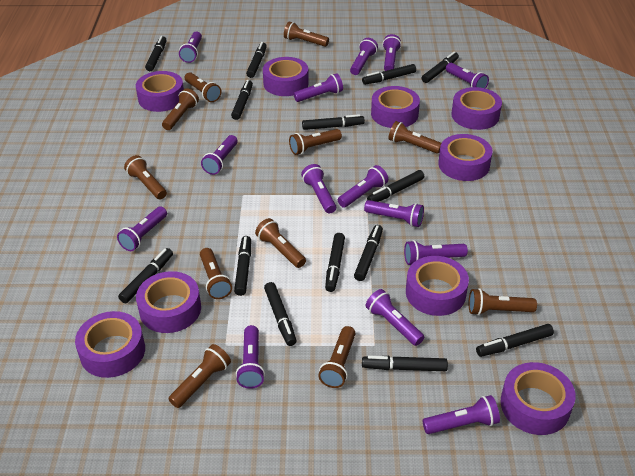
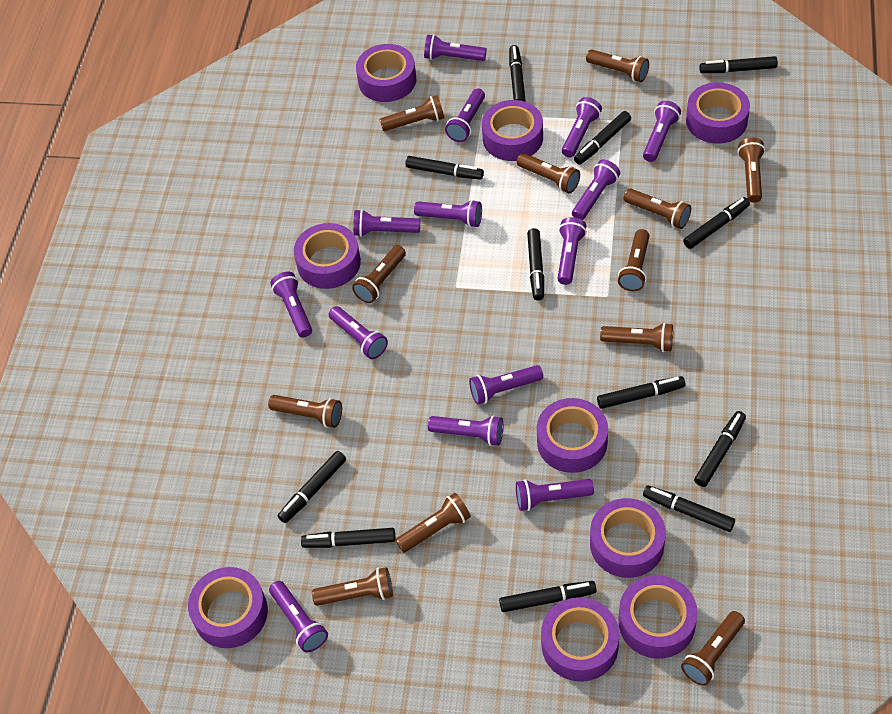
black marker: [118,248,173,303] [145,36,167,71] [231,80,253,120] [234,236,251,296] [246,42,267,78] [264,282,297,346] [302,114,365,130] [325,233,345,292] [354,225,383,281] [362,64,416,85] [362,356,448,371] [367,170,424,202] [422,52,459,83] [476,324,554,357] = 14 -> [278,451,346,523] [301,528,395,548] [405,156,484,180] [499,581,597,612] [509,45,526,102] [527,228,544,300] [574,111,631,165] [597,376,685,409] [643,486,735,532] [683,197,750,249] [694,411,746,487] [699,56,778,73] = 12
brown flashlight: [124,155,167,199] [162,88,199,130] [168,344,231,408] [185,72,221,102] [200,248,232,299] [255,218,306,268] [284,22,329,47] [289,129,342,155] [318,326,356,388] [389,121,441,153] [469,288,537,315] = 11 -> [268,395,342,428] [312,567,393,606] [352,245,406,303] [379,95,444,131] [395,493,471,553] [516,153,580,193] [586,49,649,82] [600,323,673,352] [618,229,650,291] [624,189,691,229] [681,611,745,686] [737,138,765,203] = 12

